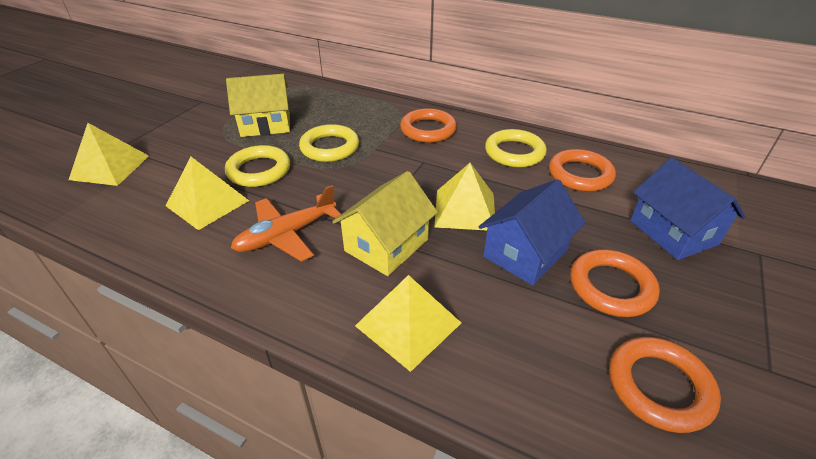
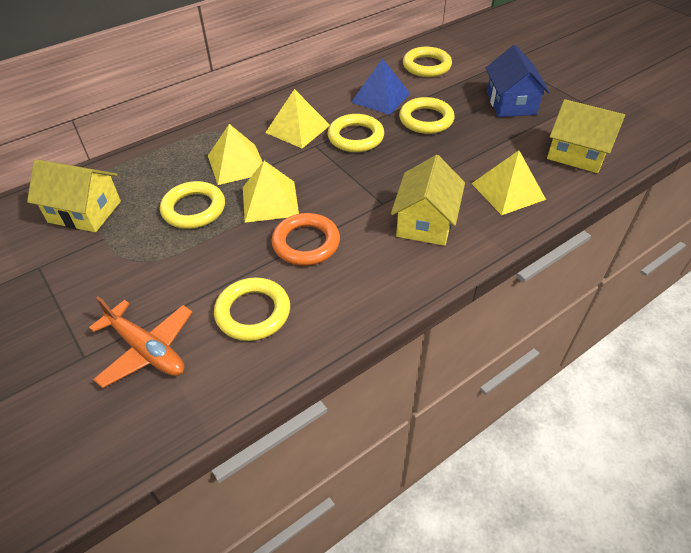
blue house: [479,179,585,286] [630,158,746,260] = 2 -> [486,45,550,117] = 1
blue pyramid: none = 0 -> [351,59,410,115] = 1
orange ring: [400,108,457,143] [549,149,616,192] [570,249,660,317] [609,337,721,433] = 4 -> [271,213,340,265] = 1
yellow house: [226,74,290,137] [332,171,438,276] = 2 -> [27,159,121,232] [391,155,465,246] [547,99,625,173] = 3
yellow ring: [225,145,290,187] [299,124,359,162] [485,129,547,168] = 3 -> [160,181,225,229] [214,277,290,341] [327,114,384,152] [399,97,455,134] [403,47,452,77] = 5

